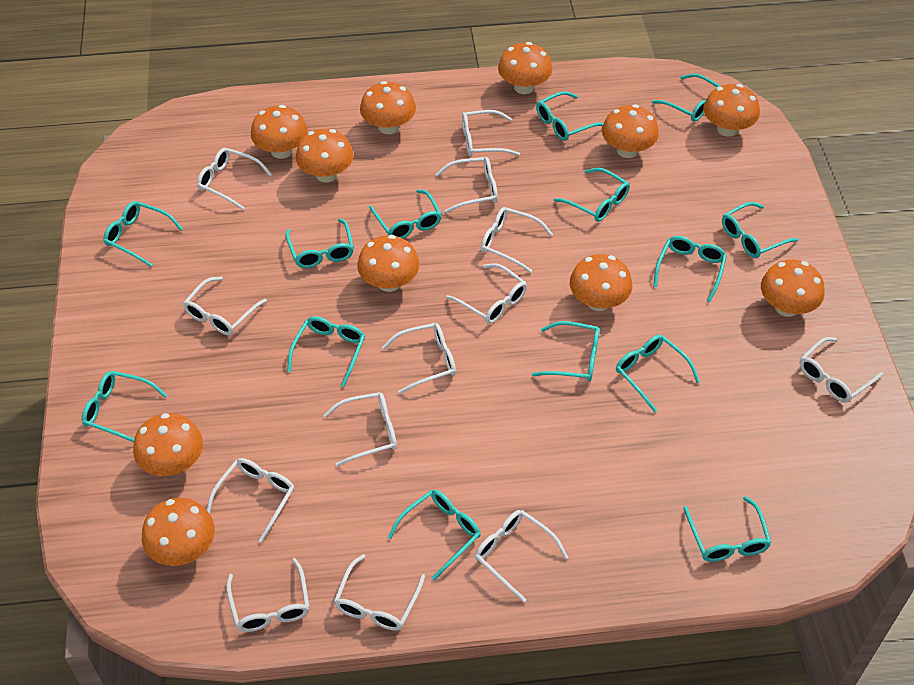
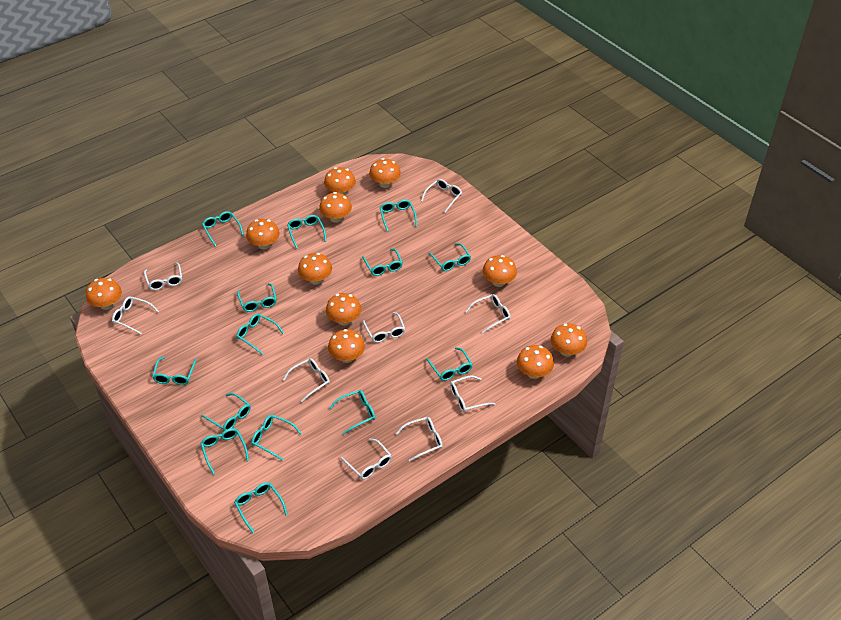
white glasses: [183,277,267,335] [197,148,272,210] [207,458,295,543] [226,558,310,632] [324,392,397,466] [334,554,425,631] [382,323,456,394] [436,157,498,213] [446,263,527,324] [462,110,520,157] [475,510,568,602] [481,207,553,273] [799,337,883,403] = 13 -> [112,296,159,334] [144,262,182,290] [283,358,330,402] [340,438,392,480] [363,312,405,343] [396,417,443,462] [421,179,462,213] [450,376,495,412] [465,294,511,333] = 9

